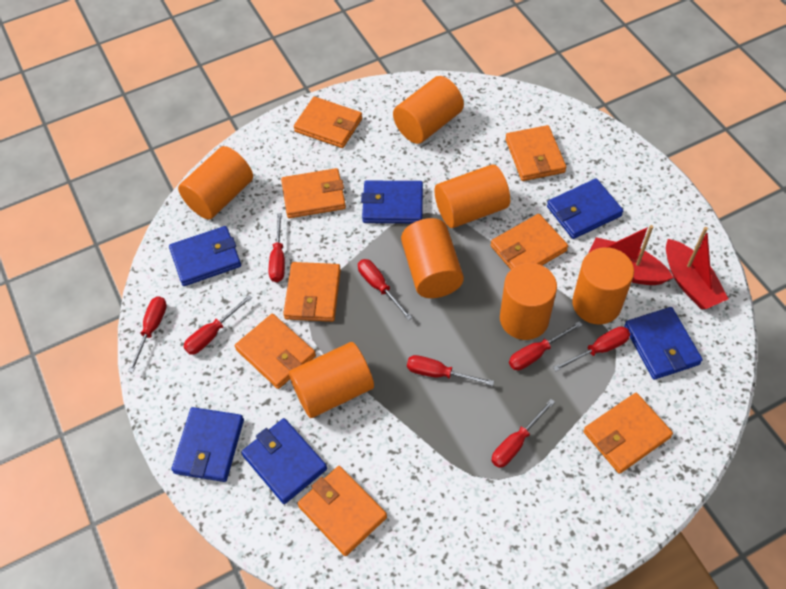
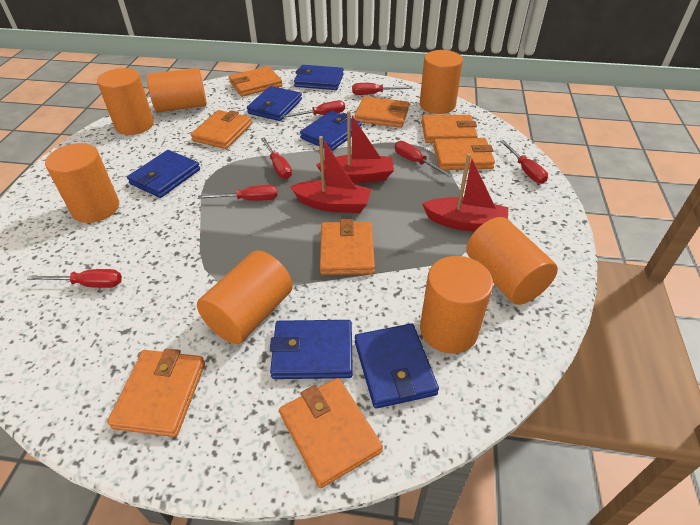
red boat: [589,225,673,285] [666,227,728,309] = 2 -> [290,136,372,213] [316,111,394,183] [422,153,508,232] = 3
red screwdriver: [128,296,167,373] [183,295,252,355] [269,213,285,282] [358,259,412,320] [407,355,494,386] [491,399,555,468] [509,321,582,370] [553,326,631,371] = 8 -> [27,269,122,288] [198,185,278,201] [261,137,292,179] [282,100,345,118] [352,83,413,95] [395,141,453,177] [500,140,548,184] = 7

